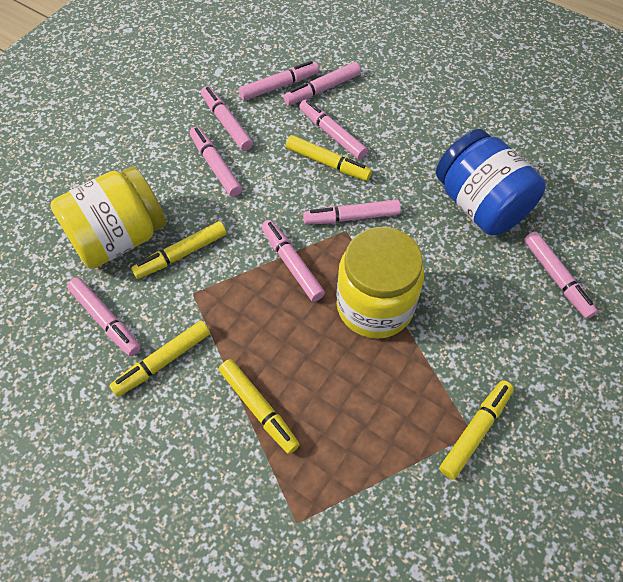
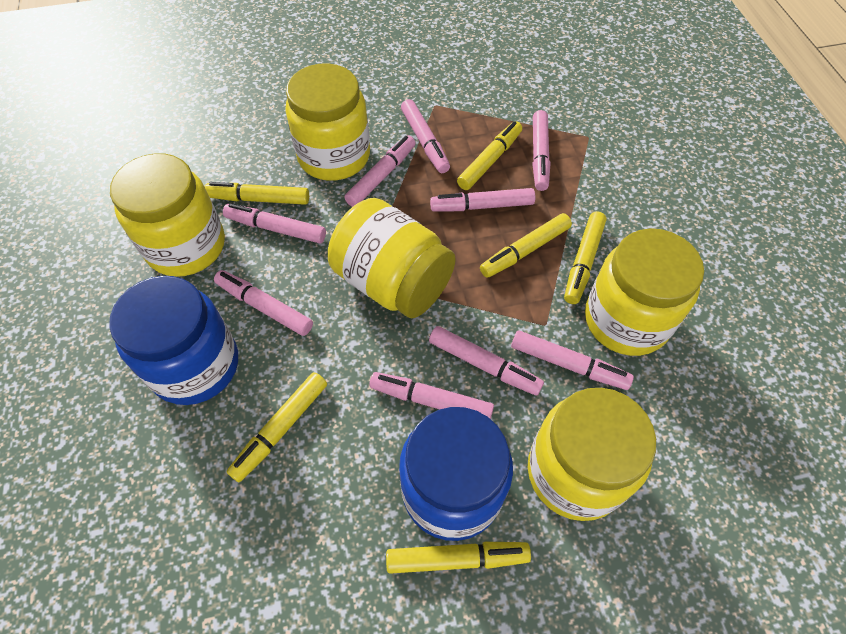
blue jar: [436,129,546,235] = 1 -> [109,276,238,405] [399,407,513,541] = 2
yellow jar: [50,166,166,269] [336,227,424,339] = 2 -> [110,153,225,277] [285,63,370,181] [328,198,456,318] [528,388,656,521] [585,228,704,356] = 5
yellow marker: [109,321,210,397] [131,221,227,279] [219,359,300,454] [286,135,372,181] [439,380,514,480] = 5 -> [204,182,309,205] [226,372,327,482] [386,542,531,574] [457,121,522,190] [480,213,572,278] [564,212,607,304] = 6

